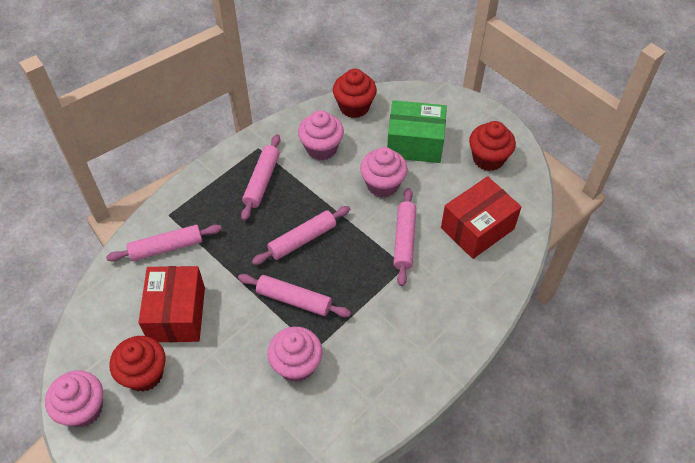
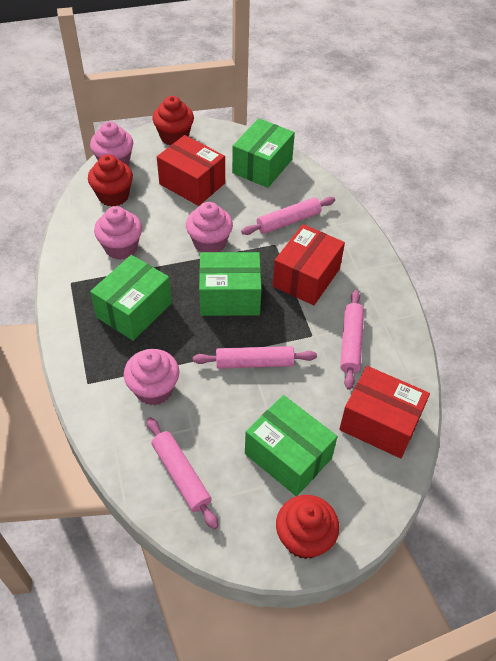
green box: [387,100,447,163] = 1 -> [90,255,172,341] [199,252,262,316] [232,118,295,188] [245,395,338,496] = 4
pink rolling pin: [106,224,222,261] [238,274,351,317] [241,134,280,221] [252,206,350,265] [393,188,416,286] = 5 -> [147,417,218,529] [193,346,317,369] [241,197,335,235] [340,290,364,390] = 4
red box: [138,266,205,342] [441,176,521,259] = 2 -> [157,135,225,206] [273,224,345,305] [339,366,430,459] = 3

